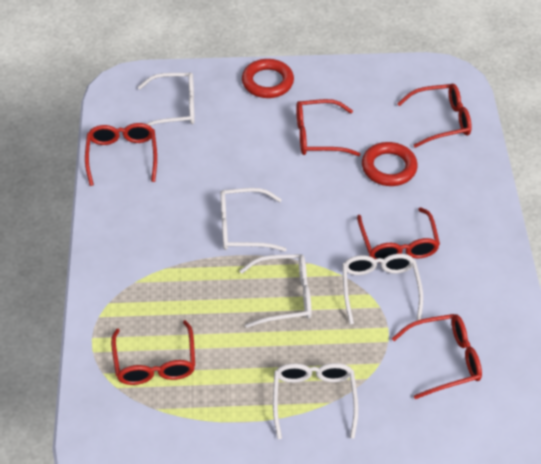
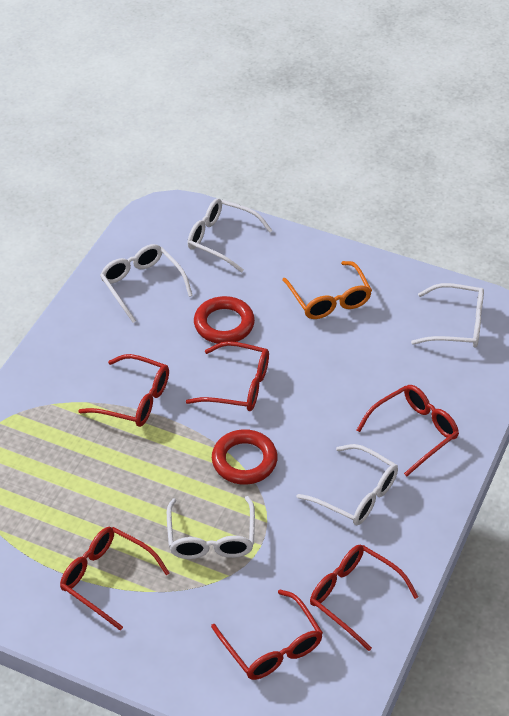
orange glasses: none = 0 -> [282,261,372,319] = 1

